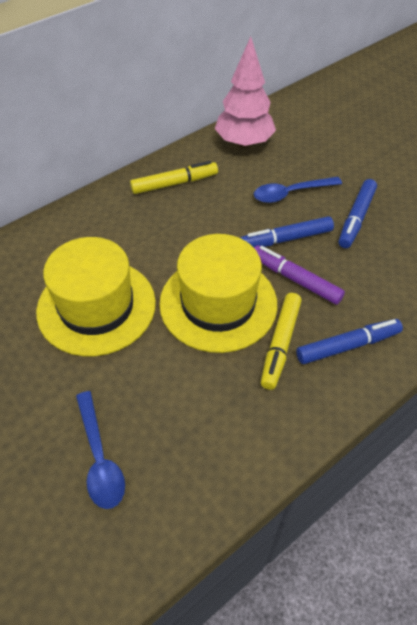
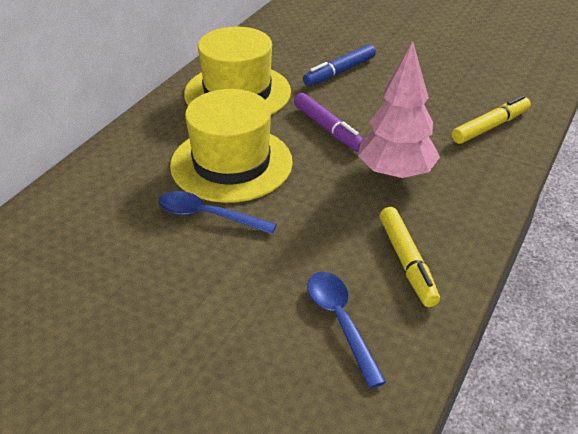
blue marker: [240,216,334,248] [296,319,403,364] [339,179,377,248] = 3 -> [303,44,376,86] = 1

